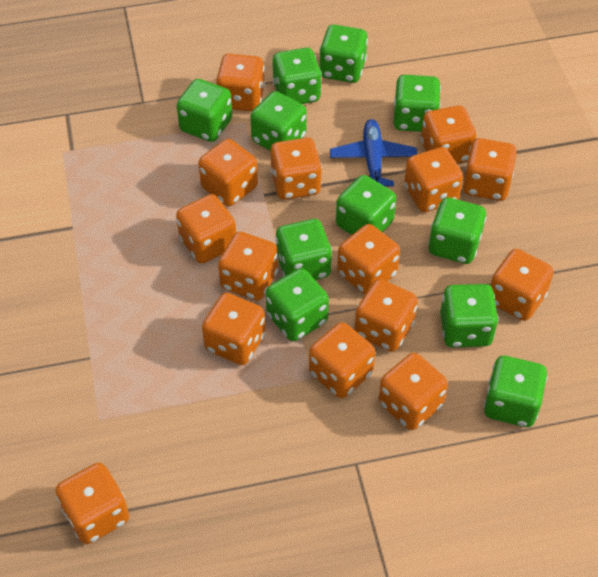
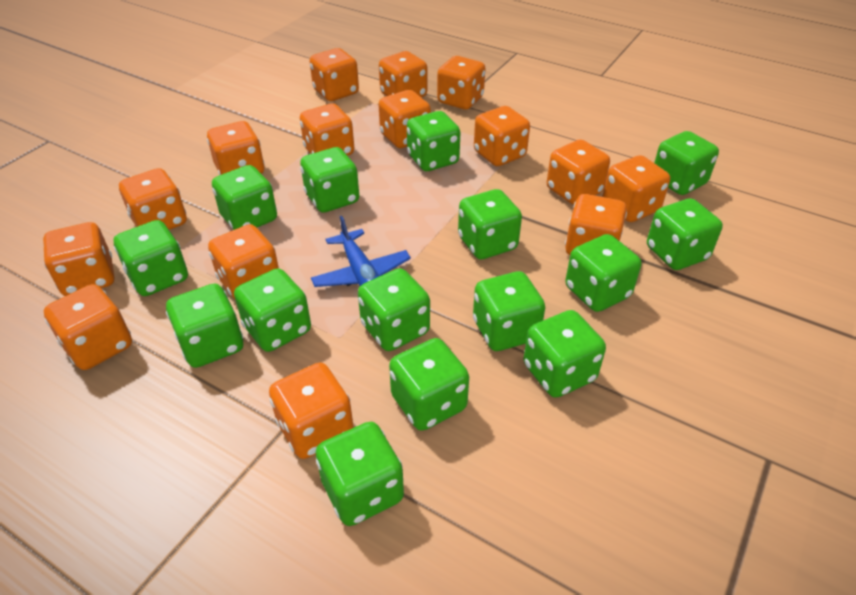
green dice: [177,79,232,142] [250,91,307,151] [266,268,329,341] [273,48,322,104] [275,219,332,280] [319,25,368,83] [336,175,396,235] [393,75,441,132] [428,197,486,264] [440,284,499,347] [484,356,547,427] = 11 -> [113,220,188,296] [166,284,243,368] [212,165,277,230] [234,268,311,352] [300,147,359,213] [316,422,404,526] [358,268,430,351] [389,338,469,431] [407,111,460,171] [458,189,522,259] [473,271,545,351] [523,310,606,398] [565,234,641,312] [647,198,723,270] [654,131,719,195] = 15

